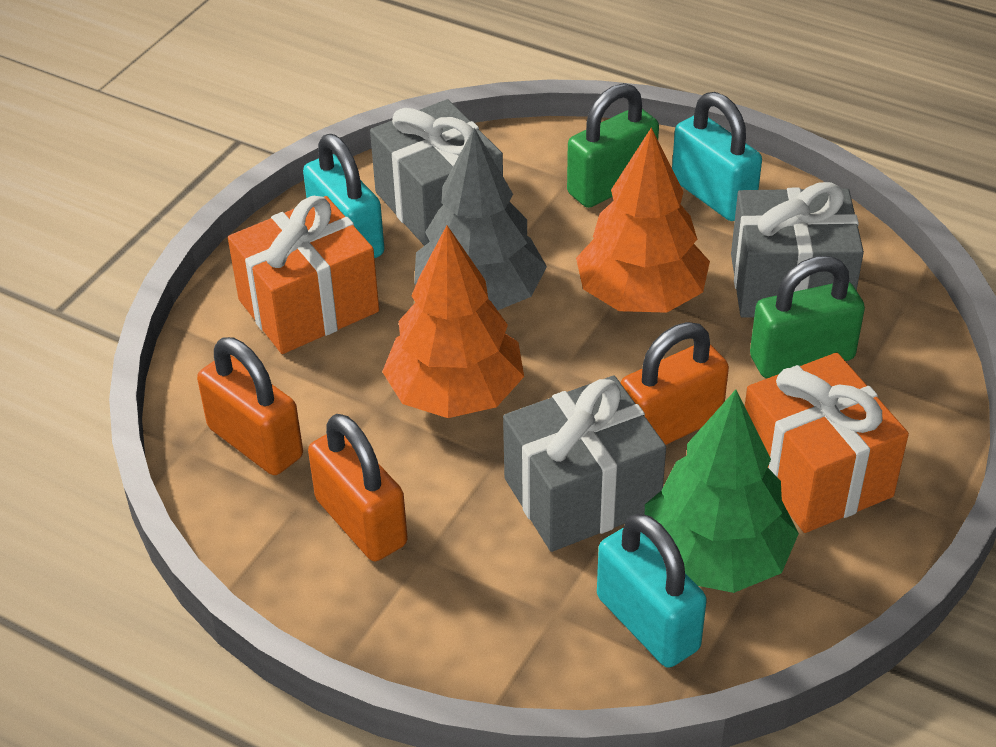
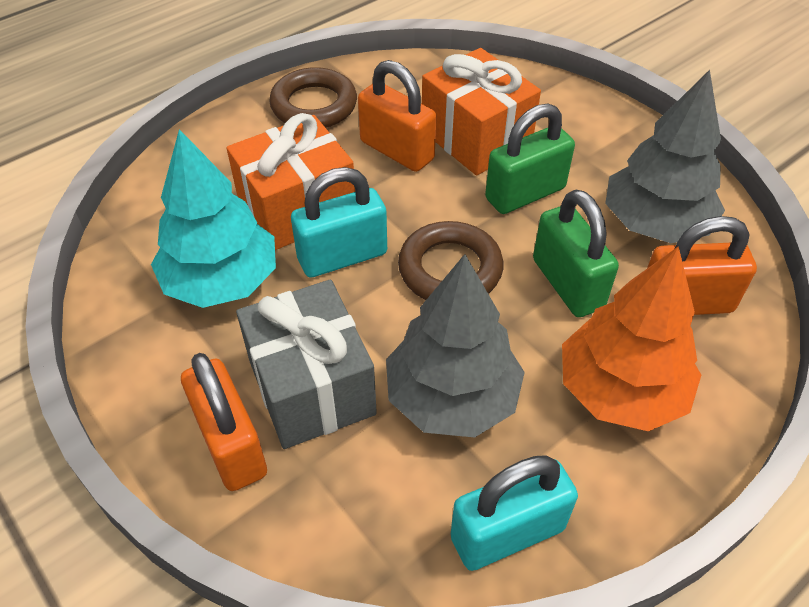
brown ring: none = 0 -> [269,67,357,128] [398,221,503,300] = 2
green tree: [645,390,799,593] = 1 -> none = 0
grey gift: [370,99,503,246] [503,375,666,552] [731,182,864,318] = 3 -> [236,280,377,449] = 1
grey tree: [414,128,547,310] = 1 -> [386,254,525,438] [605,70,725,243] = 2
orange tree: [382,225,524,418] [576,128,710,313] = 2 -> [562,246,701,431] = 1
turquoise padlock: [303,134,384,258] [597,513,707,668] [672,92,762,221] = 3 -> [291,167,387,278] [451,455,578,571] = 2
turquoise tree: none = 0 -> [151,129,276,308] = 1

